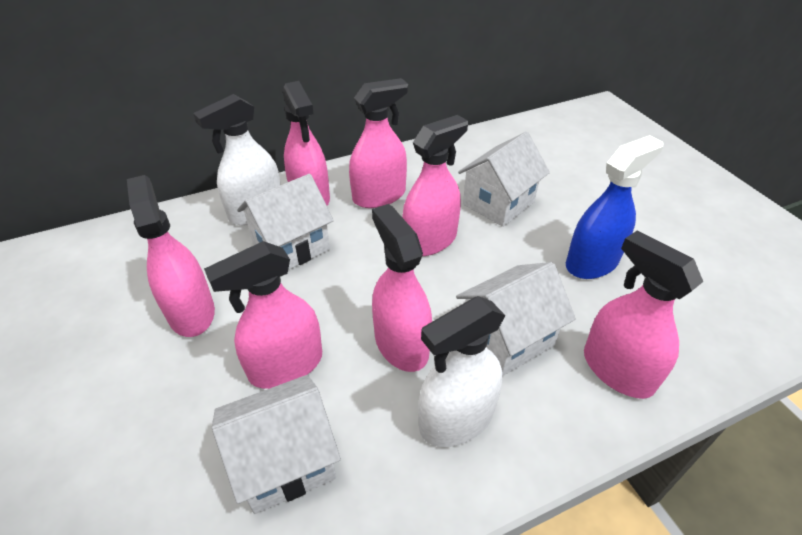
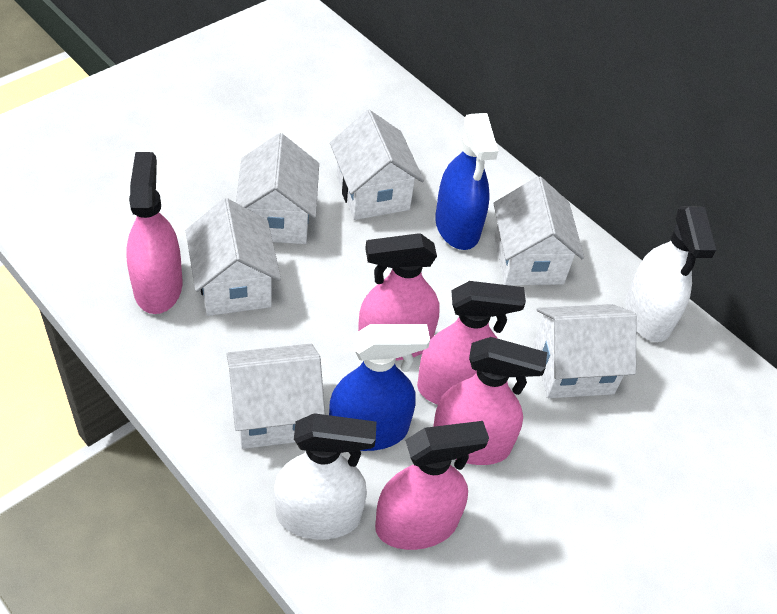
blue spray bottle: [566,135,663,279] = 1 -> [329,324,430,451] [435,113,498,250] = 2
pink spray bottle: [127,175,215,337] [204,241,322,389] [283,81,330,206] [349,78,408,208] [372,204,432,372] [402,115,468,256] [584,231,703,399] = 7 -> [126,152,182,314] [358,233,440,360] [375,421,489,550] [417,281,526,405] [433,337,547,465] = 5
white house: [212,375,341,514] [237,174,334,270] [456,262,576,376] [458,132,550,227] = 4 -> [186,198,281,316] [226,344,325,449] [236,133,319,244] [330,110,424,220] [493,176,584,285] [533,304,637,398] = 6

